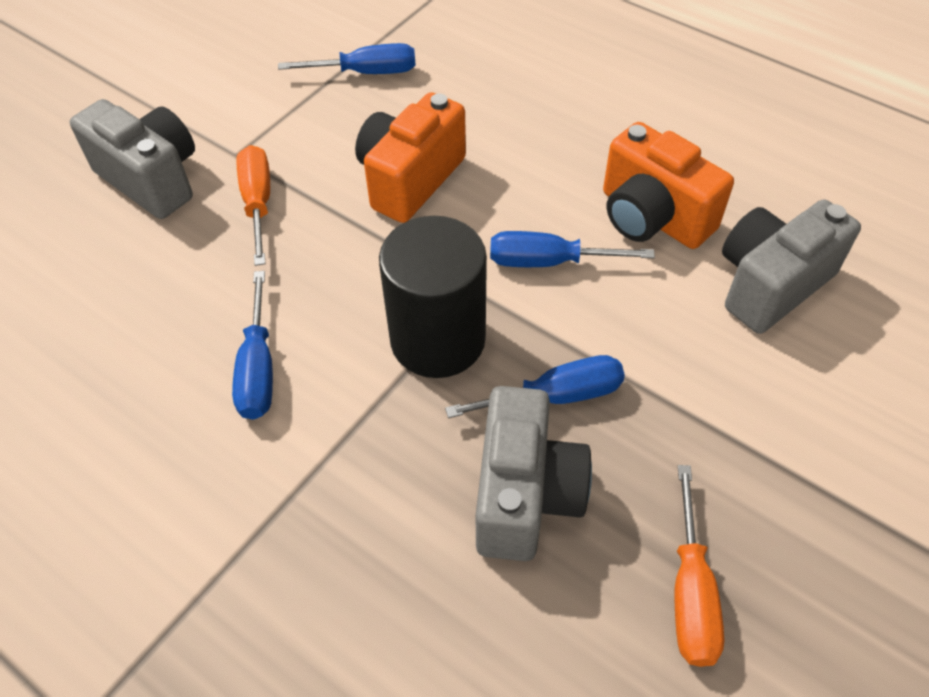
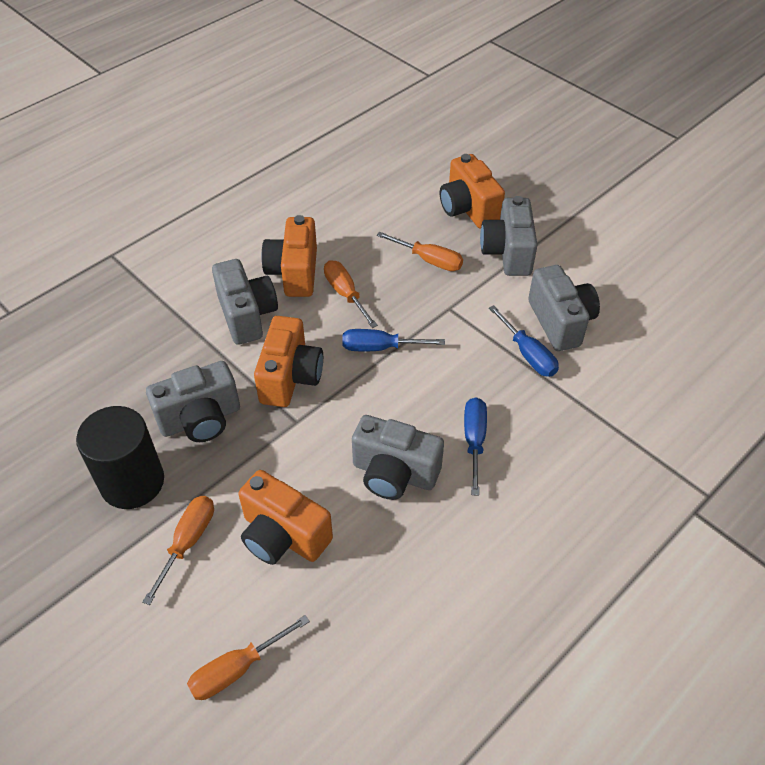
blue screwdriver: [232,271,273,420] [278,43,416,74] [445,355,625,418] [490,231,655,267] = 4 -> [342,329,445,351] [464,397,487,496] [489,305,559,377] = 3
grey camera: [70,99,195,219] [476,386,592,561] [722,199,861,334] = 3 -> [146,361,240,442] [212,259,278,345] [352,415,444,500] [480,196,538,276] [528,265,600,351] = 5
orange camera: [355,92,466,223] [603,122,734,249] = 2 -> [238,470,333,565] [254,316,323,407] [261,215,317,297] [440,154,505,229] = 4
orange screwdriver: [236,145,270,266] [675,465,724,667] = 2 -> [142,496,214,605] [187,615,310,700] [324,260,378,328] [377,232,463,271] = 4

